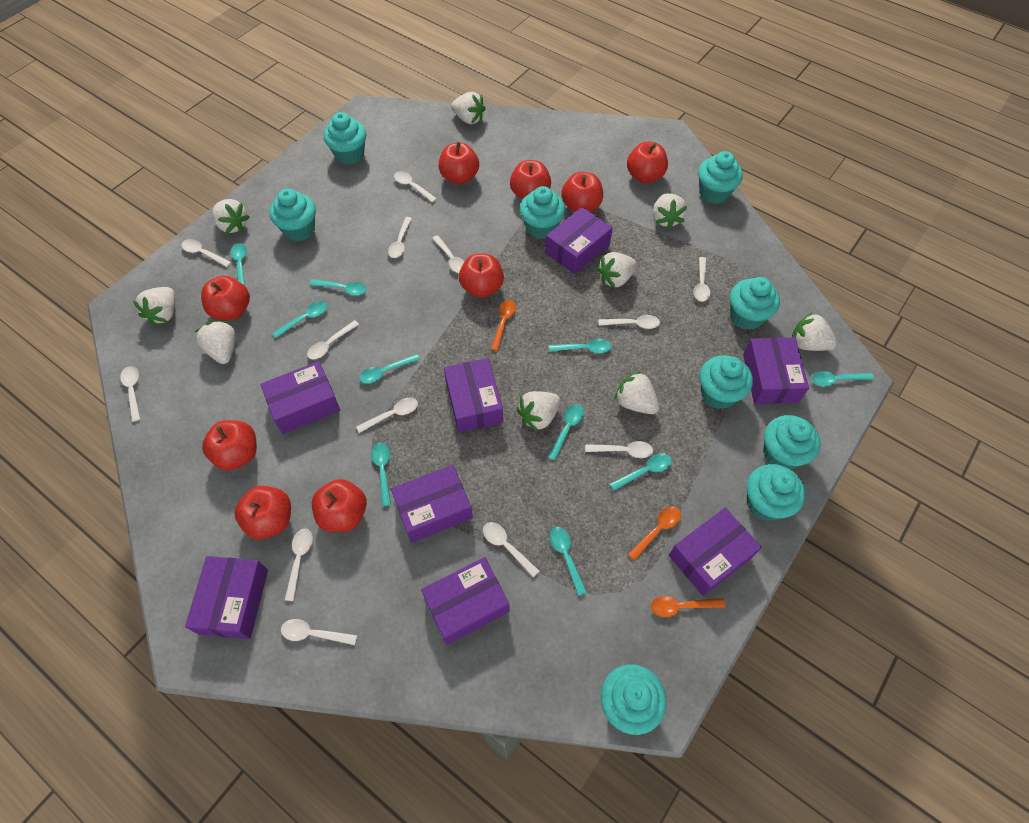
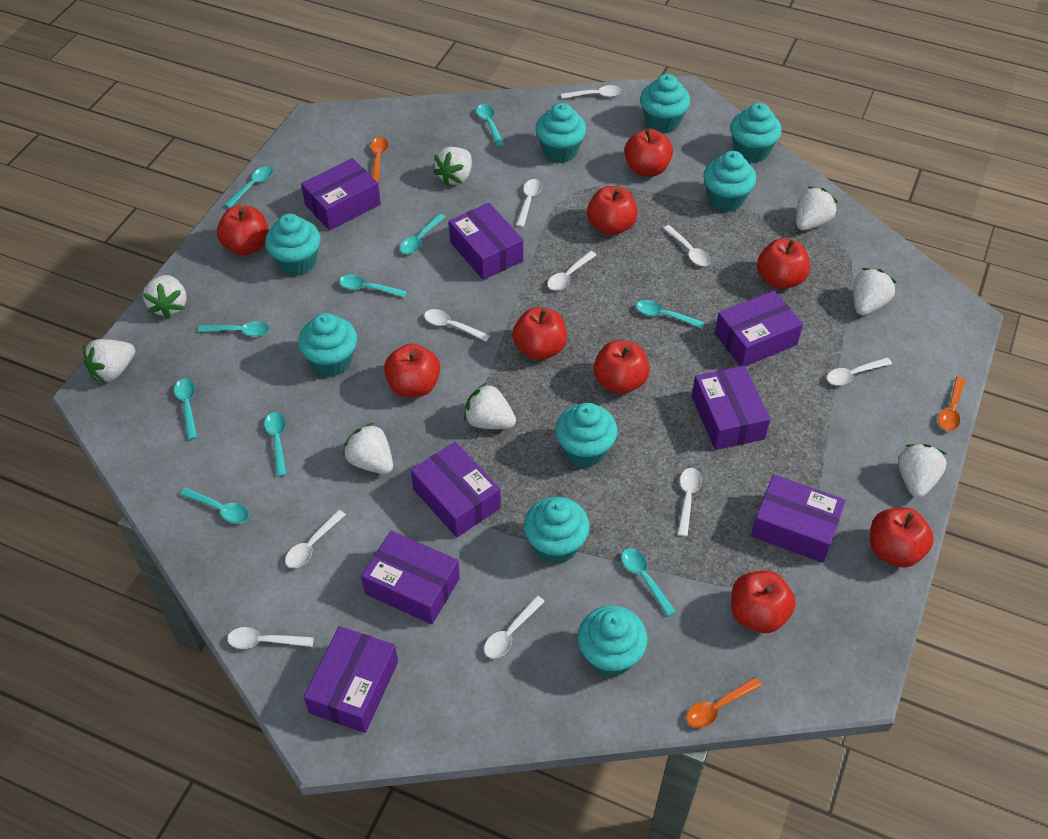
white spoon: [120,366,140,422] [181,239,231,267] [281,619,357,645] [285,528,313,601] [307,320,359,359] [356,398,418,433] [388,217,412,258] [394,171,437,203] [432,235,464,273] [483,522,540,578] [585,441,653,458] [598,315,660,329] [693,257,710,302] = 13 -> [227,627,314,649] [285,510,346,568] [424,309,490,342] [484,596,545,658] [516,179,542,227] [547,251,596,290] [561,85,622,99] [663,225,711,266] [677,468,702,537] [827,357,892,385] = 10
white strawberry: [133,287,175,325] [195,321,236,364] [212,199,250,233] [451,92,486,124] [517,391,561,432] [597,252,637,288] [614,371,659,414] [653,193,687,229] [792,312,837,351] = 9 -> [83,339,135,383] [143,275,187,319] [343,422,393,474] [433,147,472,186] [464,382,516,429] [796,186,838,231] [853,268,896,315] [898,444,947,498] = 8

